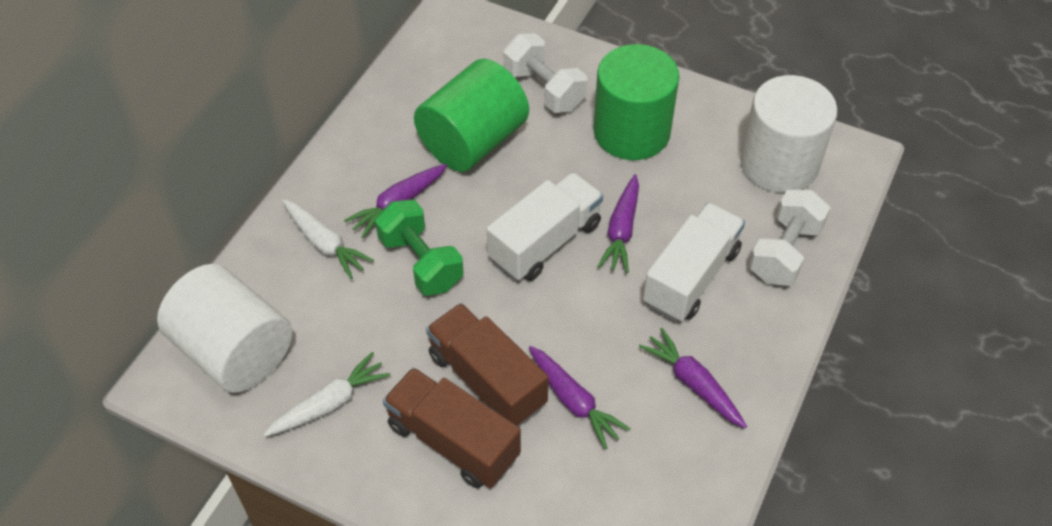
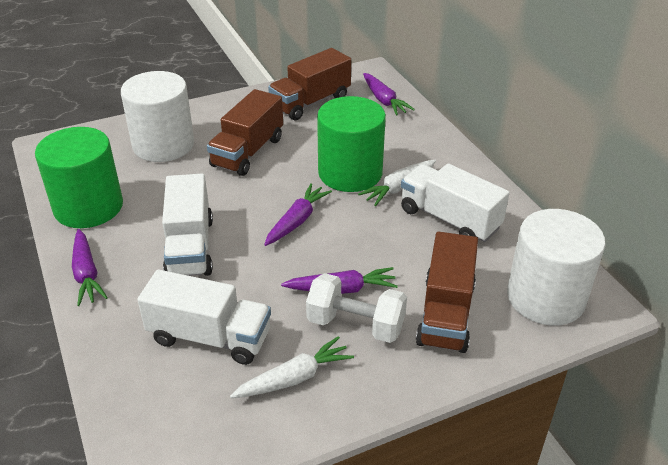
brown truck: [383,367,521,488] [426,303,549,427] = 2 -> [207,89,283,176] [268,48,351,120] [416,232,478,353] = 3
green dumbbell: [375,200,464,296] = 1 -> none = 0
white dumbbell: [503,33,587,113] [749,189,830,286] = 2 -> [306,273,407,343] = 1
white truck: [487,172,603,281] [643,203,745,322] = 2 -> [138,270,271,365] [162,174,213,276] [401,164,509,242] = 3

